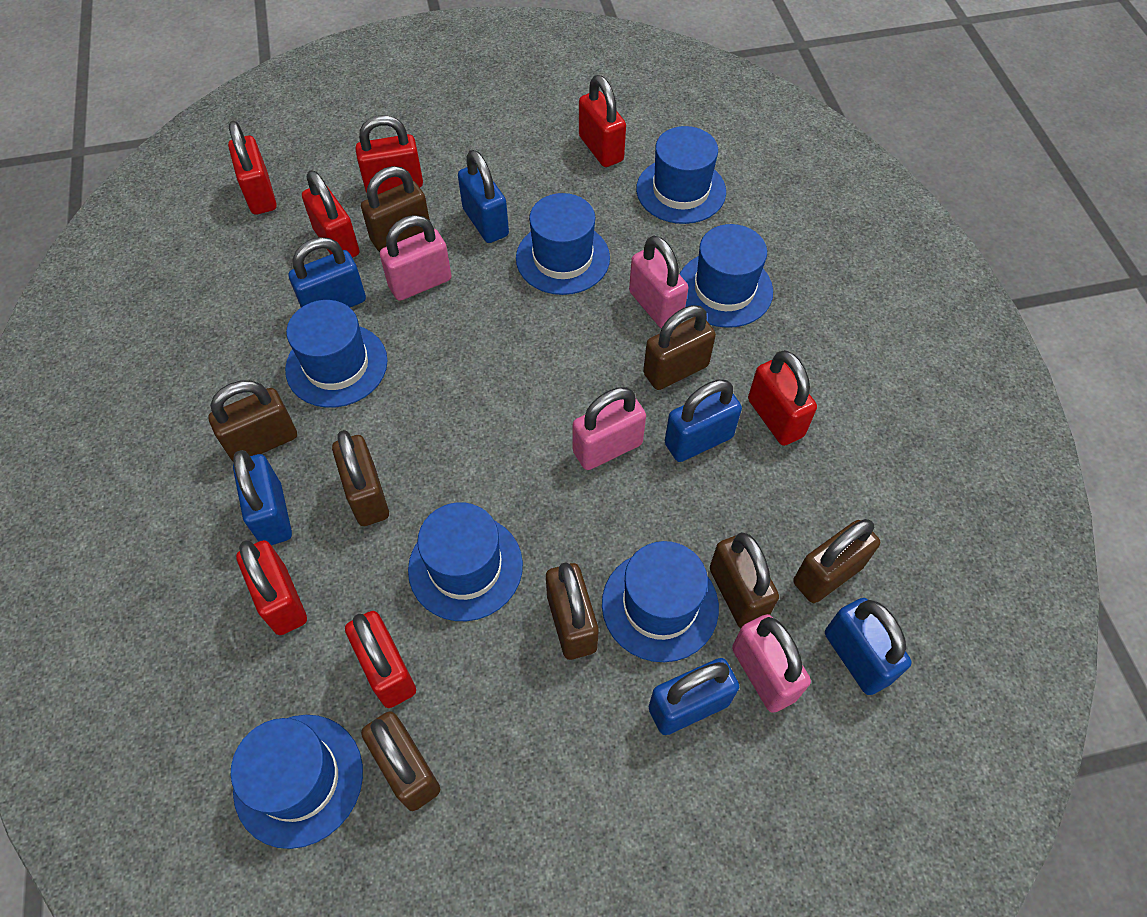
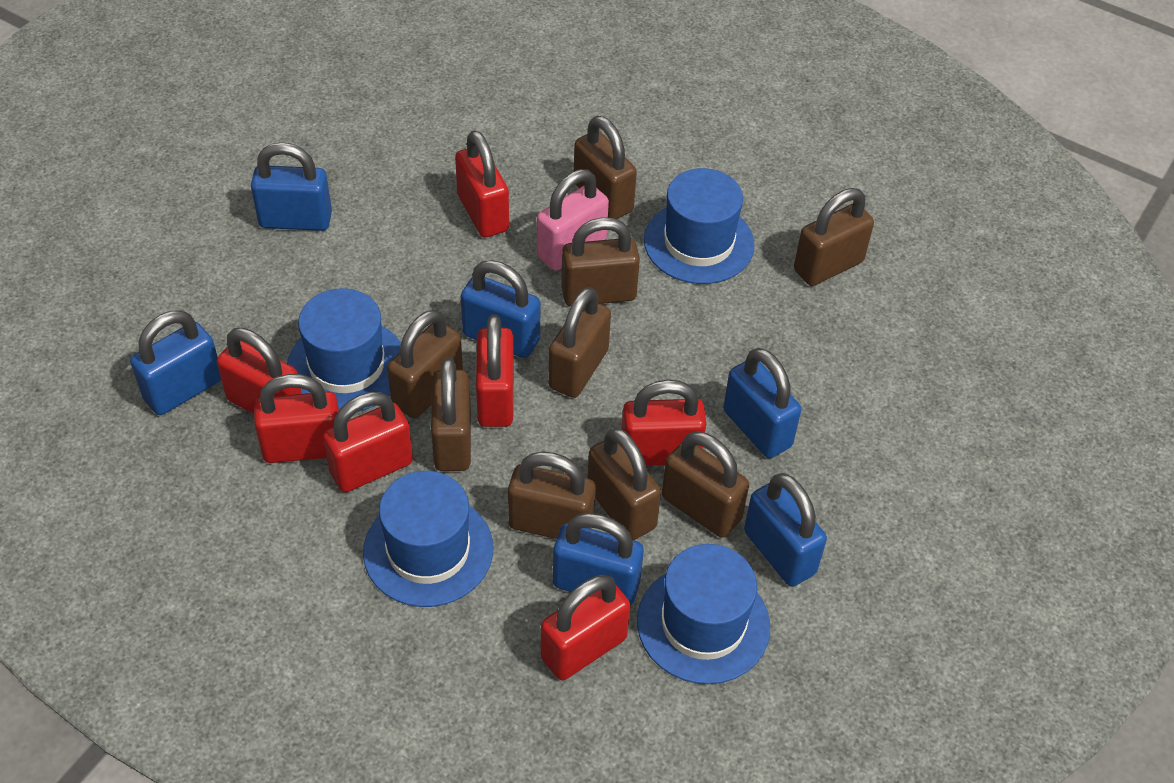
blue hat: [231,715,363,849] [285,300,388,408] [408,502,523,621] [516,193,610,295] [602,541,719,662] [636,126,726,224] [679,224,773,328] = 7 -> [287,288,401,412] [363,471,493,607] [637,544,770,684] [644,168,755,284] = 4
brown padlock: [208,380,297,462] [332,430,389,526] [361,166,430,252] [361,711,440,811] [546,562,599,660] [643,305,716,390] [710,532,779,628] [793,519,880,603] = 8 -> [387,310,463,419] [431,358,471,471] [508,451,596,539] [548,287,611,398] [561,217,640,306] [574,116,637,219] [587,428,661,540] [662,432,749,538] [794,188,874,286] = 9
pink padlock: [380,215,452,301] [573,387,646,470] [629,236,688,329] [732,614,811,713] = 4 -> [537,169,609,271] = 1

